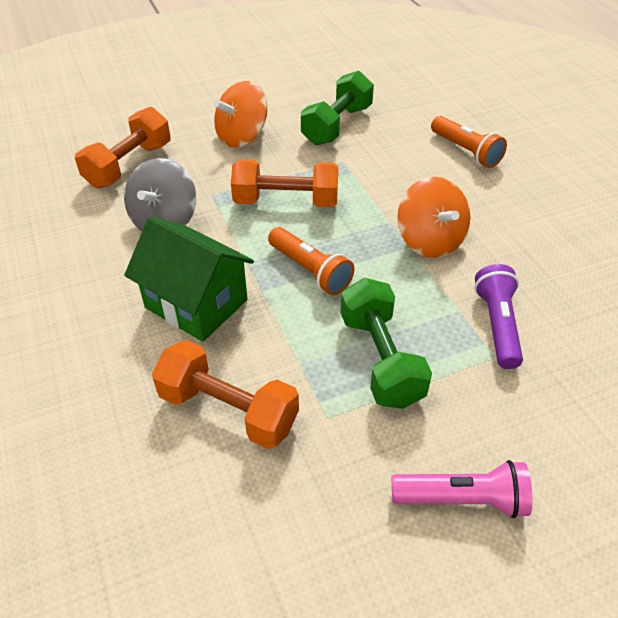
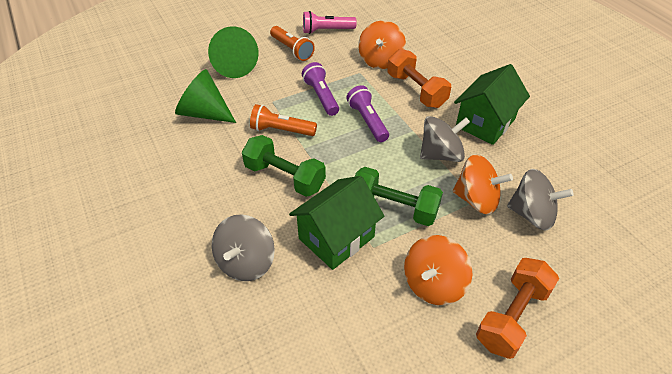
green cone: none = 0 -> [175,69,236,123] [208,26,259,78] = 2
green house: [124,216,254,342] = 1 -> [289,176,384,270] [454,64,530,145] = 2
grey spinning top: [124,158,196,231] = 1 -> [212,214,275,281] [420,116,470,162] [507,169,574,231] = 3
orange dumbbell: [75,107,171,188] [152,340,299,449] [231,159,339,207] = 3 -> [387,49,451,108] [476,258,559,359] = 2
orange spinning top: [214,81,268,148] [397,177,471,258] = 2 -> [358,20,406,69] [404,235,473,305] [453,154,513,215] = 3
purple flashlight: [474,264,523,369] = 1 -> [302,62,339,116] [346,85,389,142] = 2

